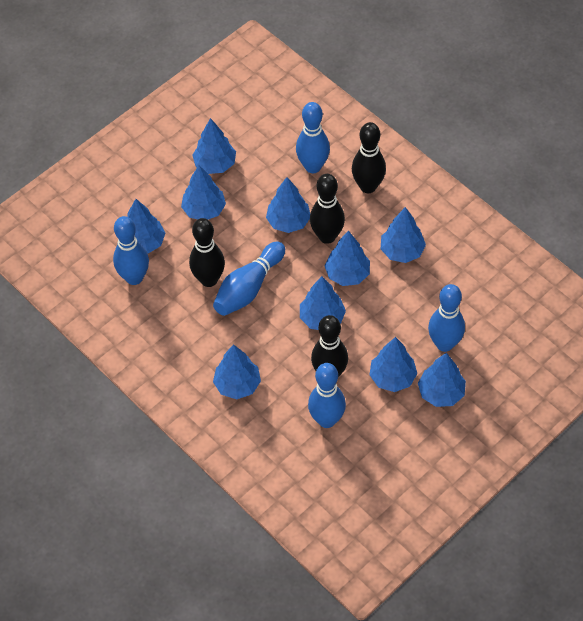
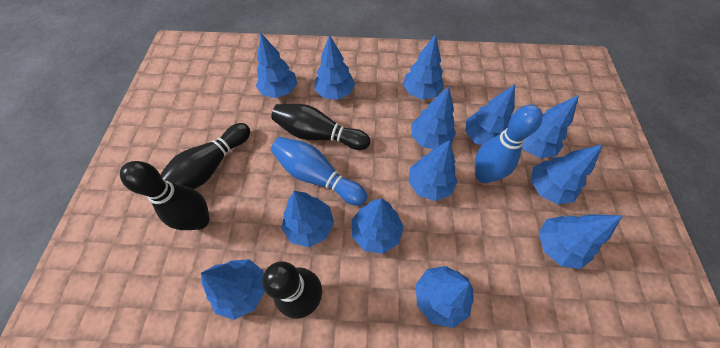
blue bowling pin: [113,216,149,285] [213,241,285,316] [296,102,330,173] [308,363,346,428] [428,284,465,352] = 5 -> [271,137,367,206] [475,105,543,183] = 2
blue tree: [127,199,165,254] [181,165,226,220] [192,118,236,174] [213,344,261,399] [266,177,310,233] [300,276,346,330] [325,231,370,286] [369,337,417,392] [381,207,426,263] [418,353,466,407] = 10 -> [201,259,265,320] [256,33,297,98] [282,191,334,247] [315,34,355,100] [352,198,404,254] [403,34,444,100] [409,140,457,201] [412,86,456,149] [416,266,474,328] [465,84,515,145] [522,95,579,158] [531,144,603,204] [539,214,622,269] = 13

